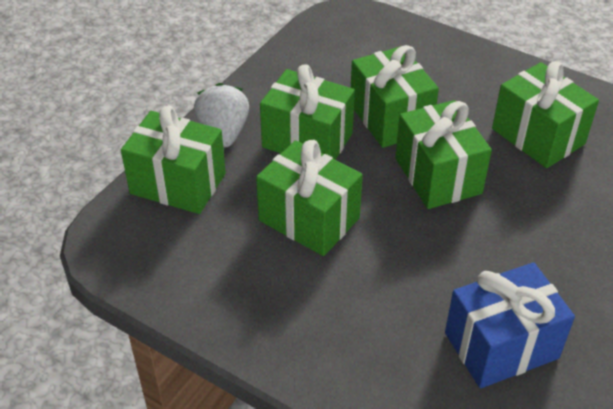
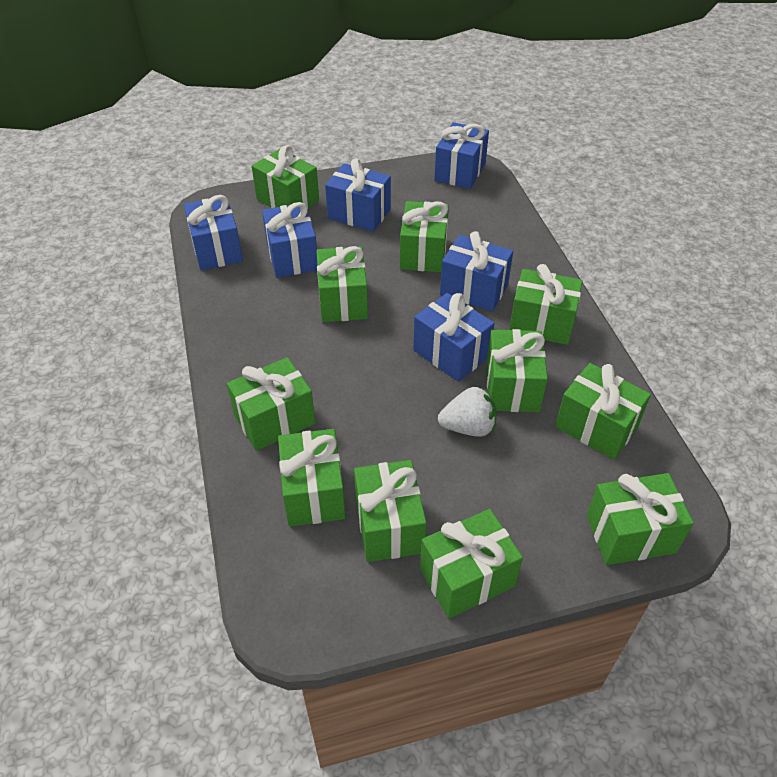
blue gift: [445,262,575,388] = 1 -> [184,195,243,270] [262,202,317,278] [325,158,391,232] [413,293,495,382] [434,122,489,189] [440,231,513,312] = 6
green gift: [121,106,226,214] [256,140,363,256] [260,64,355,160] [351,45,439,148] [395,100,492,209] [492,61,599,168] = 6 -> [227,357,315,451] [252,145,319,209] [278,429,346,527] [316,246,368,322] [354,460,427,562] [400,201,449,272] [420,509,523,618] [486,329,548,412] [509,264,583,345] [555,363,651,459] [586,473,694,565] = 11

